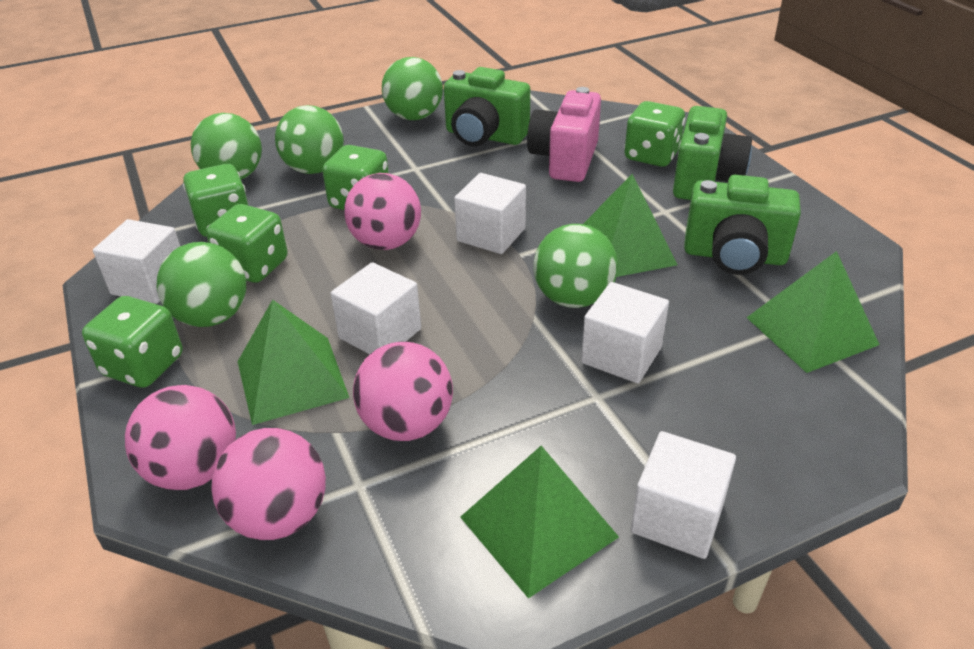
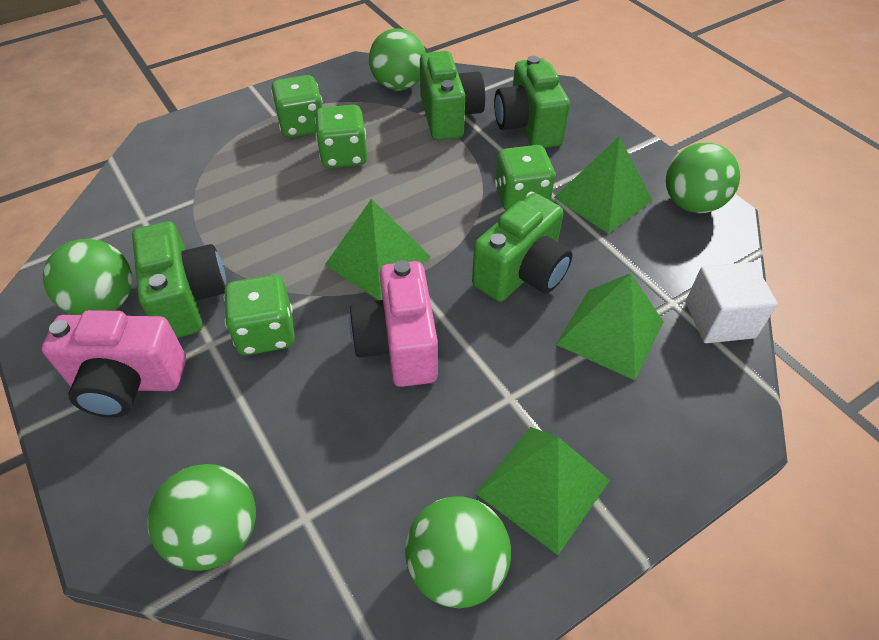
green camera: [444,67,530,146] [673,106,752,200] [684,175,801,275] = 3 -> [132,221,227,338] [420,51,485,140] [472,193,572,302] [494,56,570,148] = 4
green dice: [82,296,183,388] [183,164,248,237] [206,204,288,283] [322,145,389,210] [624,101,685,167] = 5 -> [224,275,295,355] [271,75,323,138] [315,105,367,168] [495,145,555,211] = 4
pink ball: [125,385,236,490] [211,428,326,540] [344,173,421,250] [353,342,453,441] = 4 -> none = 0
pink camera: [527,87,601,182] = 1 -> [42,310,186,418] [350,260,438,387] = 2
white cube: [93,219,180,304] [331,262,421,354] [454,173,526,254] [581,282,669,383] [631,431,736,559] = 5 -> [685,262,778,343] = 1

